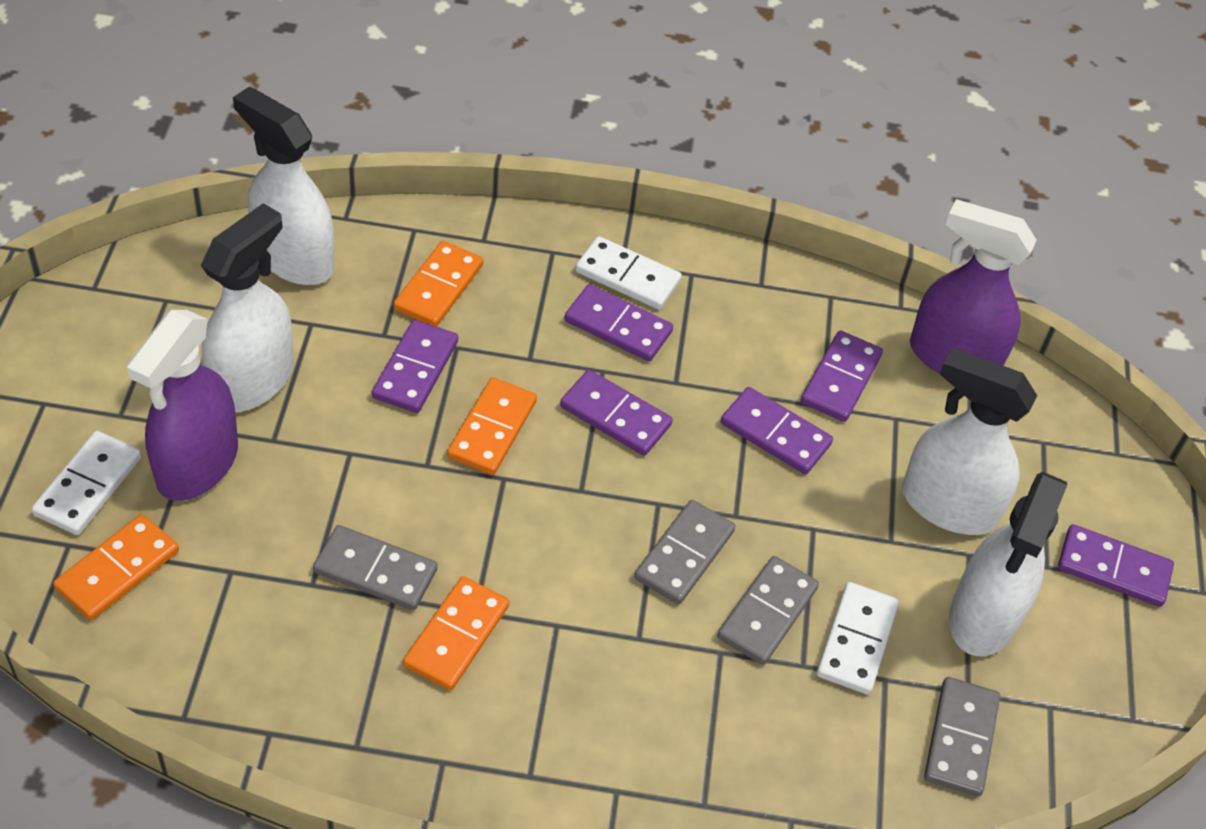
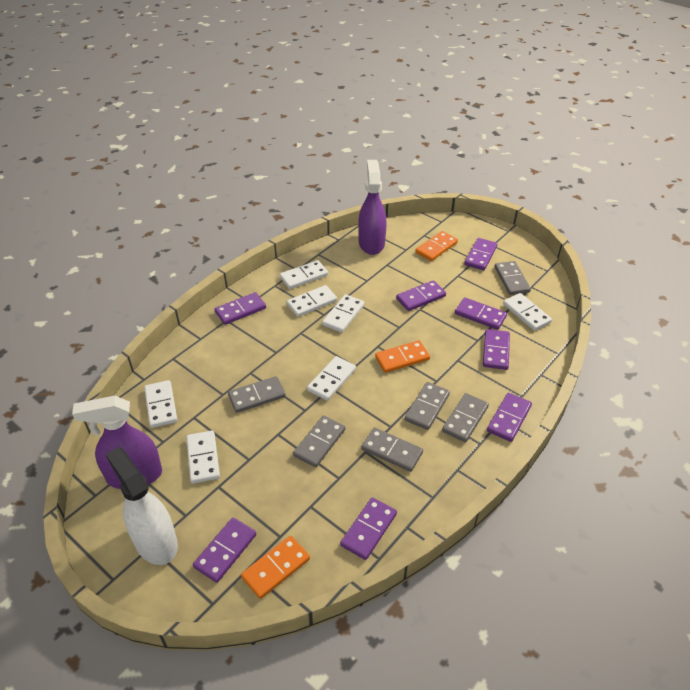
grey domino: [313,525,438,610] [634,500,736,604] [717,556,819,665] [924,677,1000,797] = 4 -> [228,376,286,413] [293,415,345,467] [361,428,423,472] [405,382,450,430] [442,393,489,442] [494,261,531,295] = 6
orange domino: [53,514,179,620] [394,241,483,327] [403,576,509,690] [447,377,537,475] = 4 -> [241,536,310,599] [375,340,430,373] [415,231,458,261] = 3
purple domino: [372,320,458,413] [560,370,673,456] [564,284,673,361] [721,387,833,474] [801,331,883,422] [1058,524,1174,607] = 6 -> [193,517,256,583] [215,292,266,325] [340,497,397,560] [396,280,446,311] [455,297,507,330] [464,238,498,270] [483,329,510,370] [487,393,532,442] = 8
white domino: [31,431,141,535] [575,236,682,309] [816,582,899,694] = 3 -> [144,380,177,428] [186,430,220,484] [280,260,328,289] [287,285,337,317] [307,356,356,401] [322,294,365,333] [503,293,552,331] = 7
white spray bottle: [201,203,294,412] [233,86,334,285] [902,348,1037,535] [949,472,1067,656] = 4 -> [105,447,178,565] = 1

